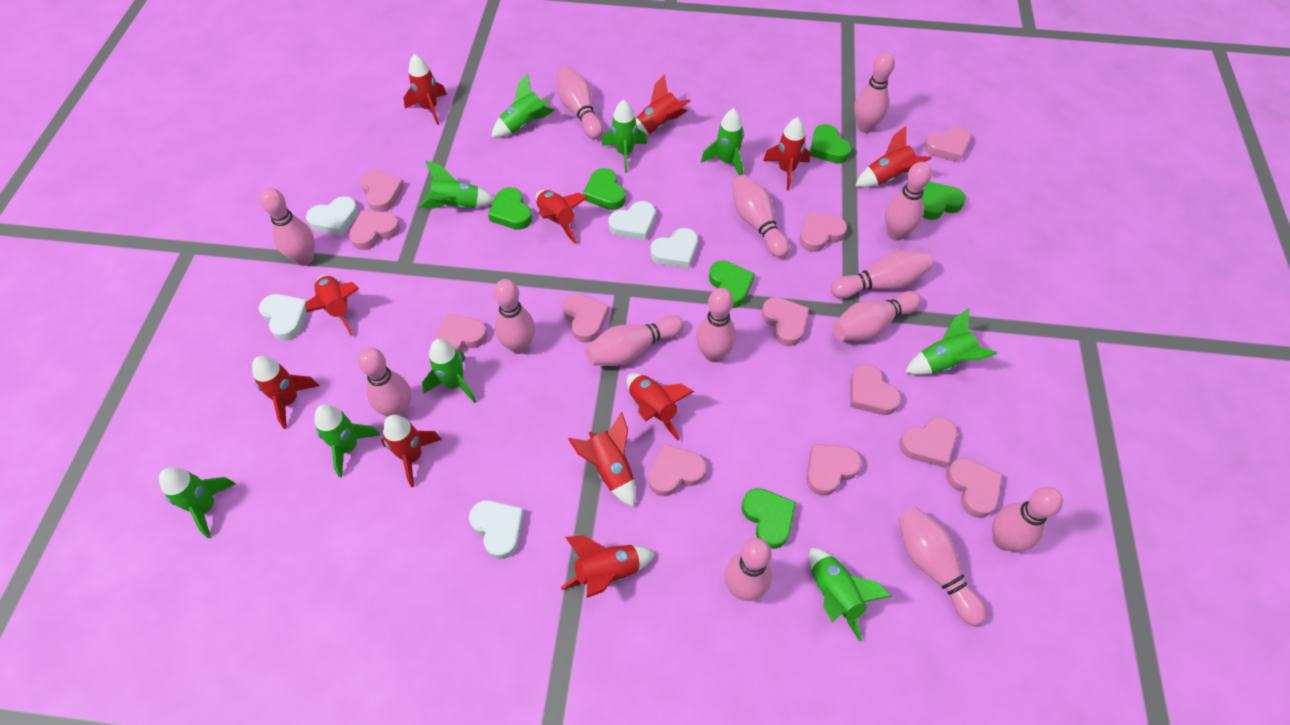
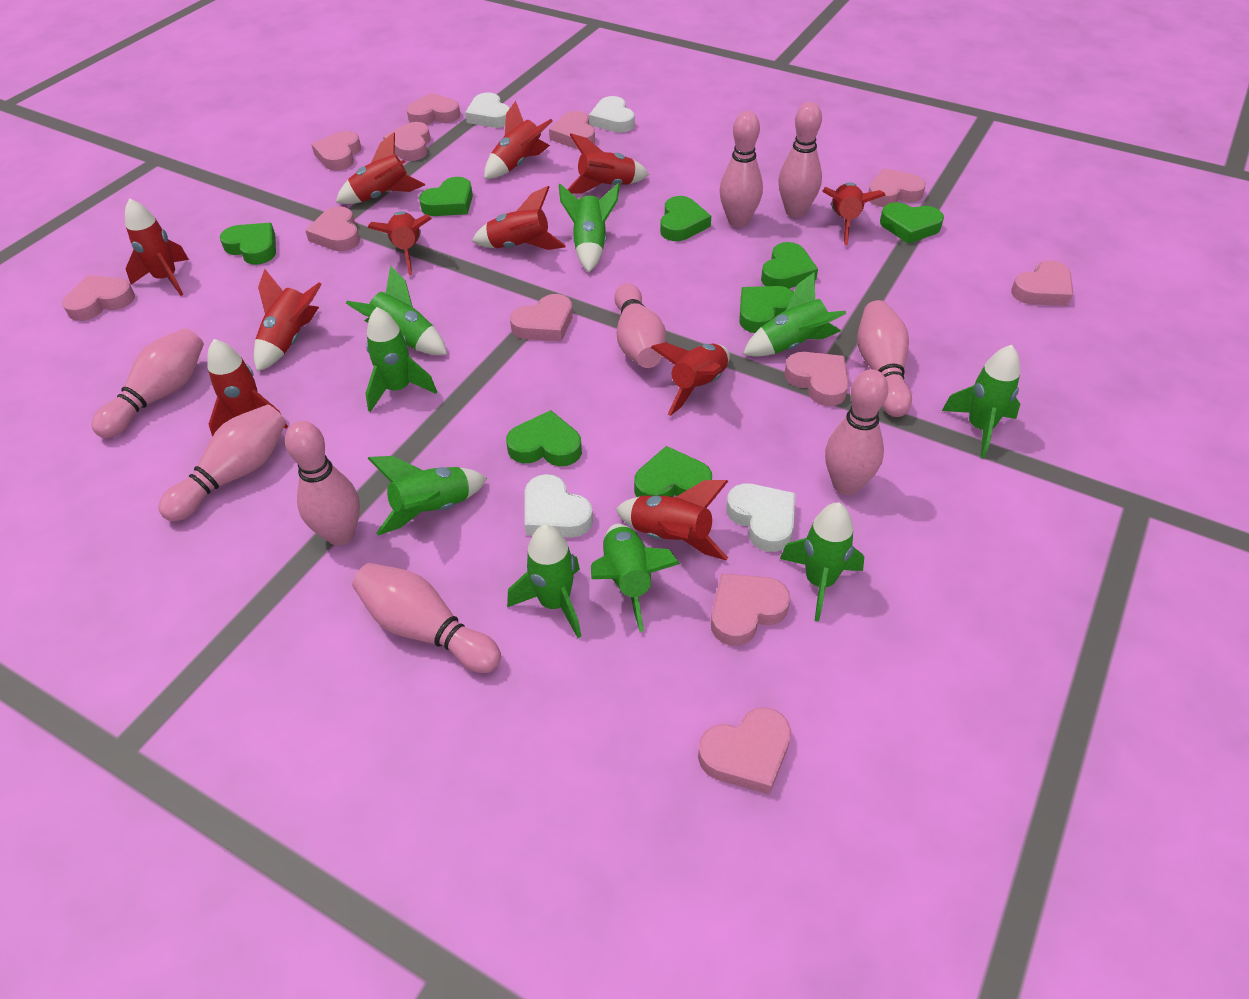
green heart: [488,187,532,230] [583,168,626,210] [709,261,755,308] [742,488,796,549] [810,124,851,163] [923,181,966,220] = 6 -> [220,223,276,264] [419,177,473,216] [506,410,582,466] [634,446,712,497] [660,196,711,241] [739,286,794,333] [761,242,818,288] [880,202,944,244] = 8
pink bowling pin: [260,188,315,266] [357,347,411,417] [494,279,535,354] [557,66,603,139] [585,315,684,366] [696,288,736,362] [725,538,772,601] [732,175,789,258] [831,251,932,298] [833,291,921,341] [854,52,895,133] [885,162,932,241] [898,507,986,626] [992,487,1063,551] = 14 -> [91,328,204,438] [158,404,286,522] [285,421,360,546] [352,563,501,673] [614,283,666,368] [720,111,763,227] [779,102,822,218] [825,369,888,495] [857,300,912,417] = 9
white heart: [259,294,308,341] [306,196,359,236] [469,500,524,559] [608,201,655,241] [650,228,698,269] = 5 -> [465,93,510,128] [525,474,593,538] [589,96,635,133] [726,483,796,552] = 4

